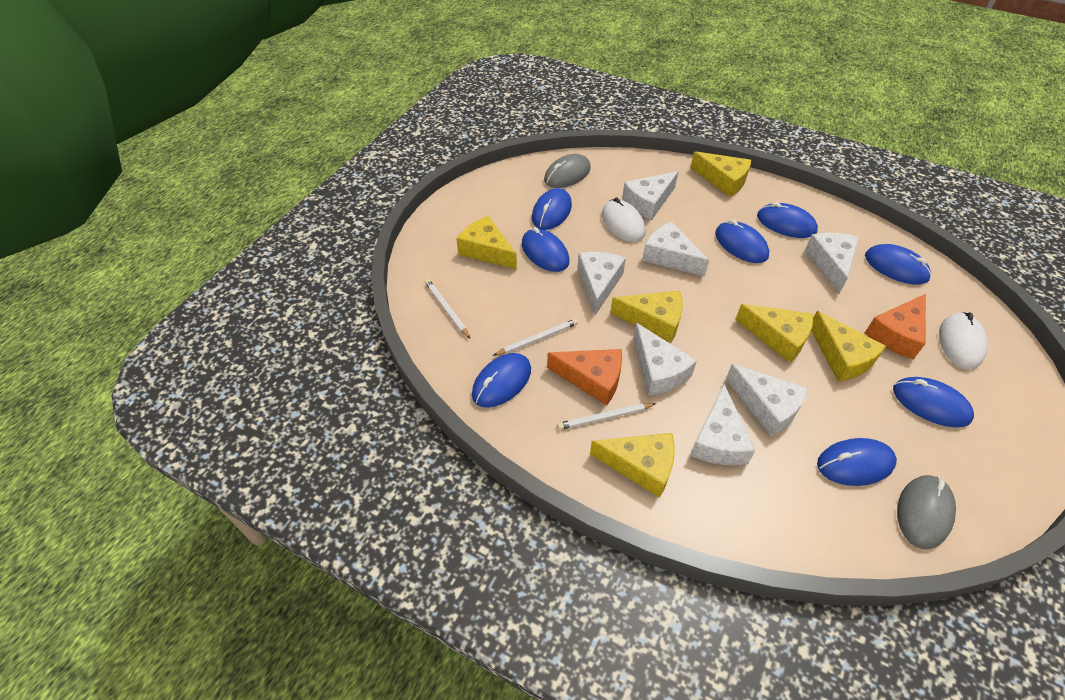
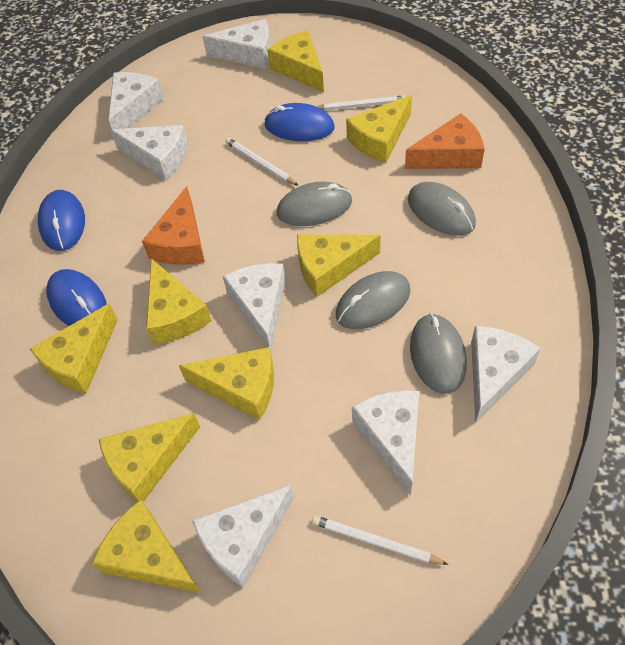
blue mouse: [472,353,531,408] [522,227,569,272] [532,188,572,230] [715,220,769,263] [757,202,818,238] [817,438,897,486] [865,244,931,285] [893,377,974,427] = 8 -> [38,190,85,251] [46,269,107,326] [264,103,335,141] = 3
grey mouse: [544,154,591,188] [897,475,956,549] = 2 -> [277,182,352,226] [336,271,410,329] [408,182,476,236] [410,313,467,394] = 4
white mouse: [602,197,646,242] [939,312,988,369] = 2 -> none = 0
yellow cheese: [456,216,517,270] [590,433,675,498] [610,291,683,343] [690,151,751,197] [735,304,813,363] [811,311,886,382] = 6 -> [30,303,118,393] [92,500,201,593] [99,413,200,502] [146,258,211,345] [179,347,274,420] [267,31,324,92] [297,235,381,297] [346,95,412,163] = 8

